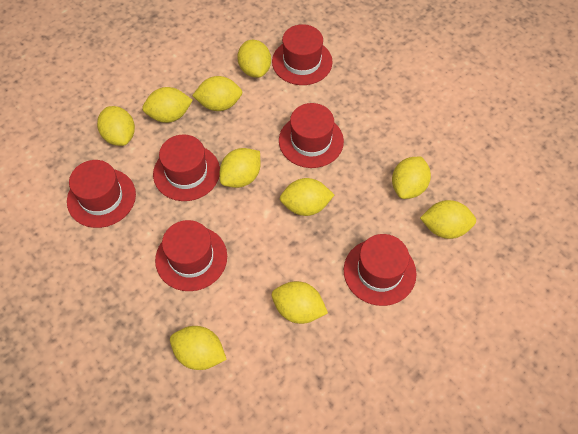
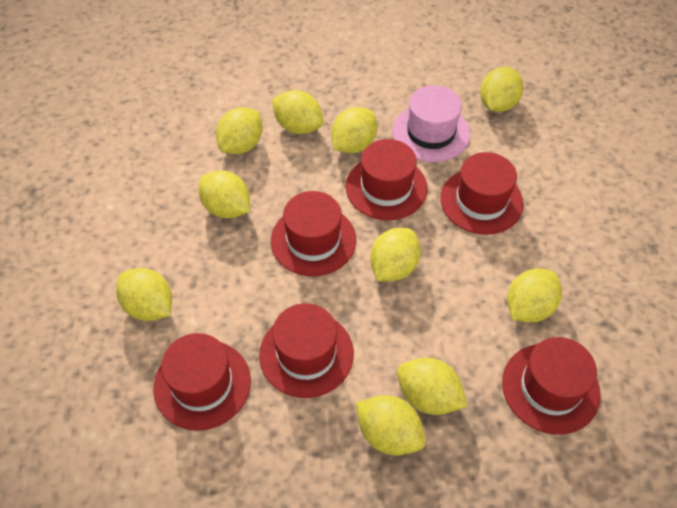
pink hat: none = 0 -> [392,85,470,162] = 1

